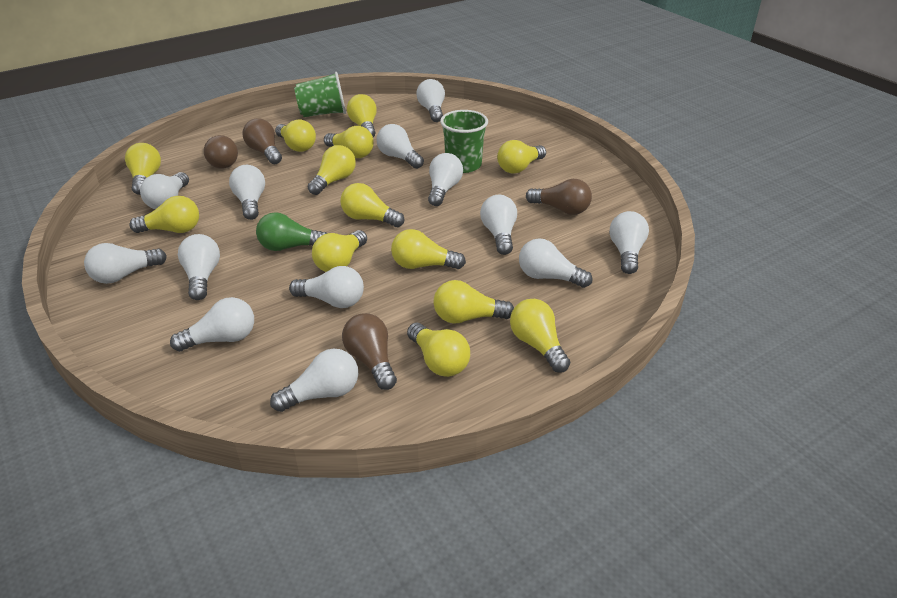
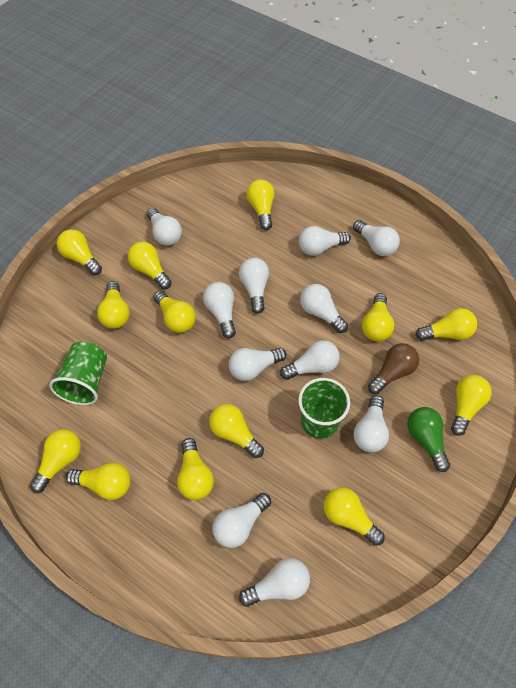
brown light bulb: [204,135,238,169] [242,118,282,164] [342,313,397,390] [526,179,592,215] = 4 -> [368,343,419,394] = 1
white light bulb: [84,243,167,284] [140,172,189,209] [170,297,254,352] [178,234,220,300] [229,165,265,220] [270,349,358,412] [289,266,364,308] [377,124,424,169] [416,79,445,122] [428,153,463,206] [480,195,517,255] [519,238,592,288] [610,211,649,274] = 13 -> [147,208,182,246] [203,282,236,338] [212,493,271,548] [229,348,287,381] [239,258,269,314] [239,558,310,607] [280,340,340,380] [299,226,351,256] [300,284,348,333] [353,220,400,256] [354,395,389,452] = 11

